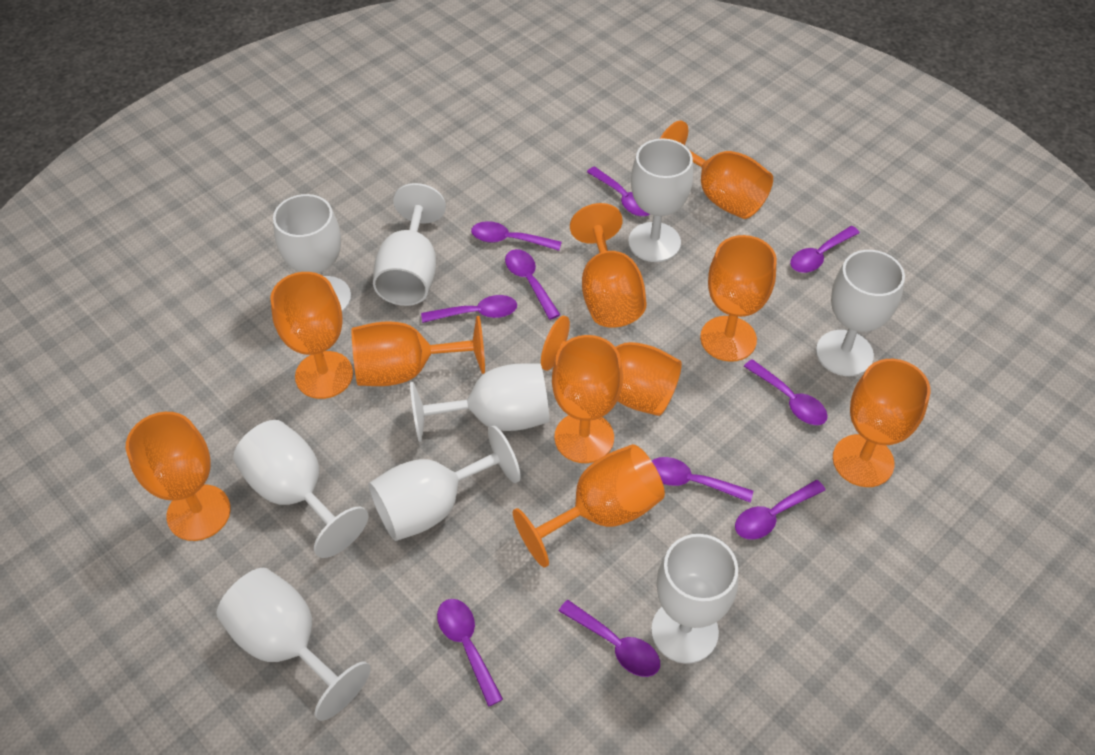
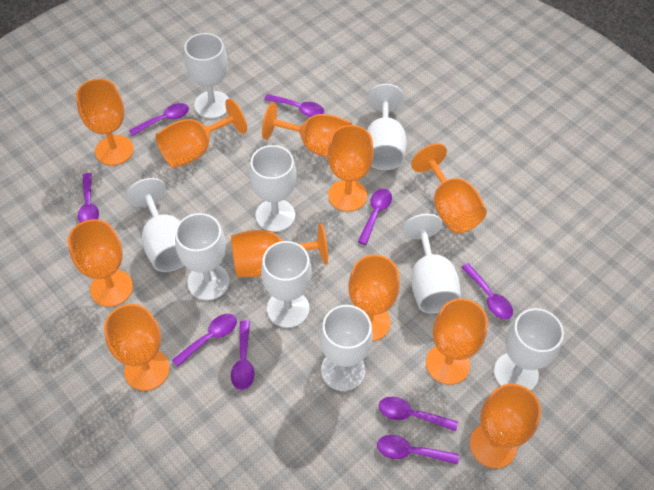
orange goblet: [126,412,231,541] [270,272,353,399] [352,316,485,386] [513,444,665,568] [541,316,682,416] [552,335,623,463] [570,203,647,328] [660,120,773,219] [700,235,777,362] [833,359,930,487] = 10 -> [68,219,133,307] [76,79,134,166] [104,304,170,391] [155,99,247,168] [231,223,328,277] [262,102,352,157] [328,125,374,212] [348,255,400,341] [411,143,487,233] [426,298,488,385] [470,384,541,469] = 11
purple spoon: [421,295,517,323] [437,599,503,707] [471,221,562,251] [505,249,560,320] [559,600,660,677] [587,166,650,216] [652,457,753,502] [735,480,826,540] [744,359,828,425] [790,226,860,273] = 10 -> [78,173,99,223] [129,103,189,136] [172,314,237,367] [231,320,254,390] [264,94,324,117] [358,188,392,245] [377,435,459,465] [379,397,458,431] [461,263,513,320] = 9

